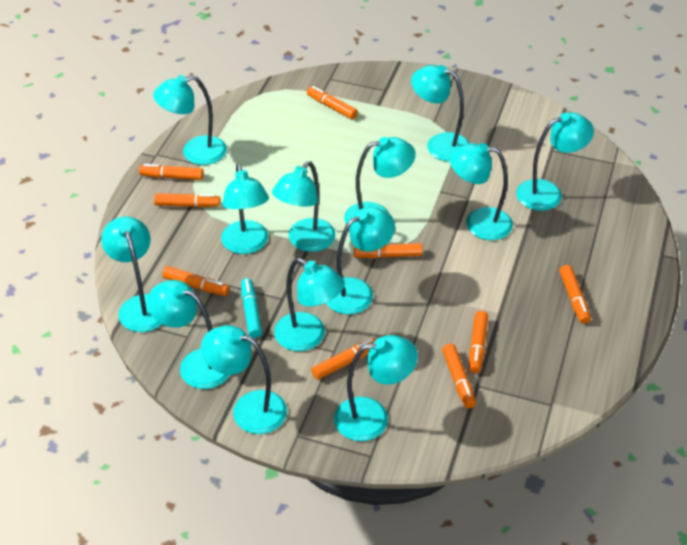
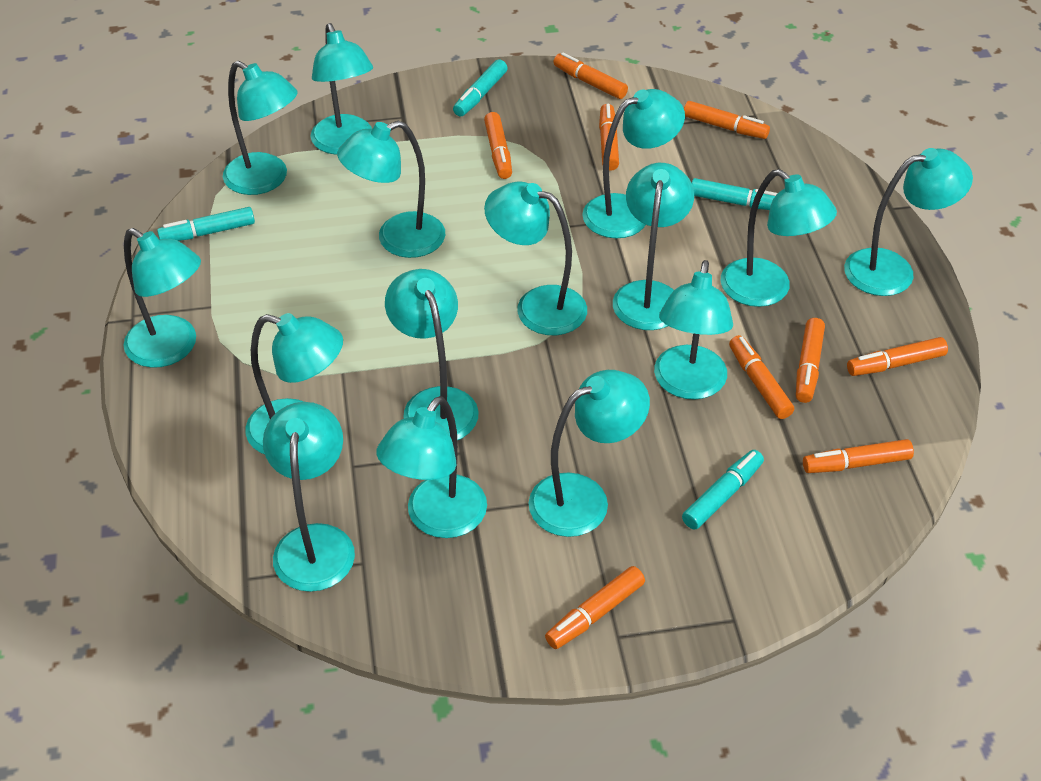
turquoise lamp: [101,217,162,332] [147,280,230,389] [153,75,227,165] [201,325,287,434] [221,163,269,254] [272,161,336,252] [274,258,345,351] [326,207,395,314] [334,335,418,441] [344,137,416,224] [411,65,469,162] [450,143,513,240] [516,112,594,211] = 13 -> [123,228,201,368] [223,61,297,195] [246,313,343,454] [263,402,355,592] [310,23,373,155] [337,121,445,258] [376,396,487,538] [385,269,479,440] [484,182,587,335] [529,370,650,537] [582,89,685,238] [613,163,694,330] [654,260,733,399] [721,169,837,307] [844,148,973,296] = 15
turquoise marker: [241,278,262,338] = 1 -> [157,207,255,241] [453,59,508,117] [682,450,764,530] [692,178,778,210] = 4

